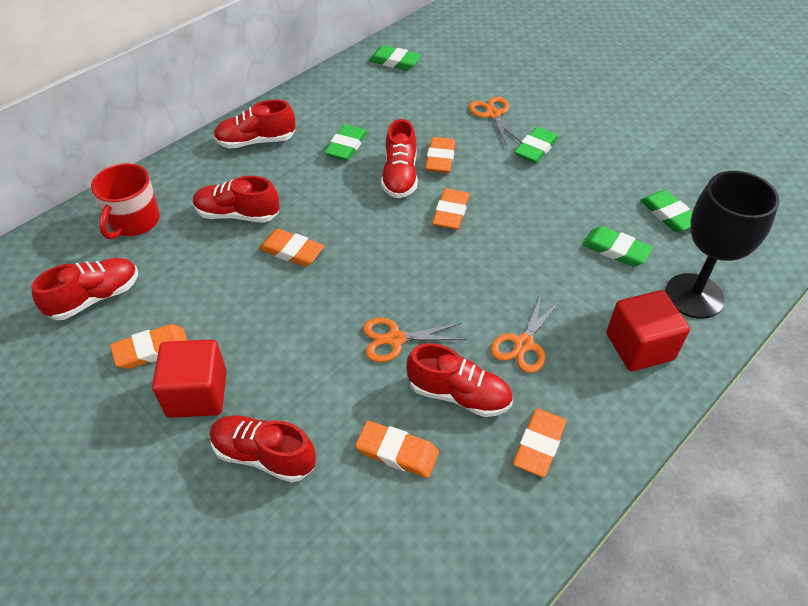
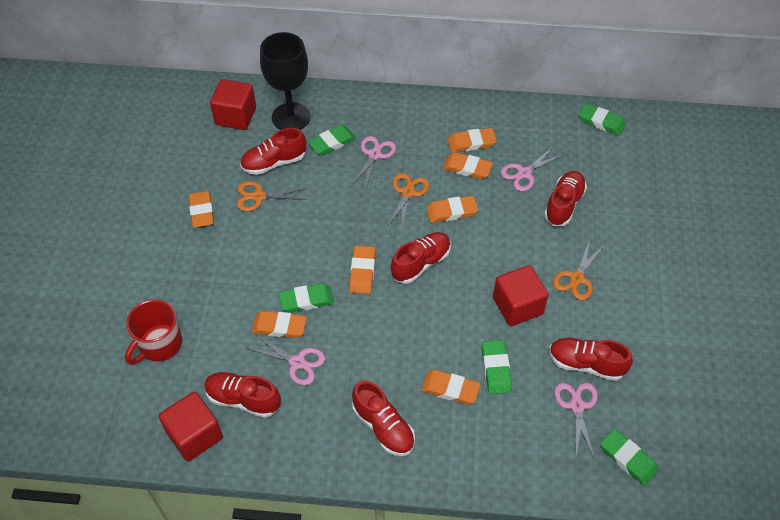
orange eraser: [110,324,188,369] [259,229,324,267] [355,421,439,478] [425,137,456,173] [432,188,470,230] [513,409,567,477] = 6 -> [189,191,214,228] [252,311,307,338] [349,246,376,294] [421,370,481,404] [426,196,478,223] [442,152,493,179] [448,128,497,153] = 7
pink scissors: none = 0 -> [247,335,325,385] [351,136,396,190] [500,147,564,191] [554,383,598,458] = 4
red cube: [152,339,227,418] [606,290,690,371] = 2 -> [159,392,223,461] [210,79,256,130] [493,265,548,326] = 3

